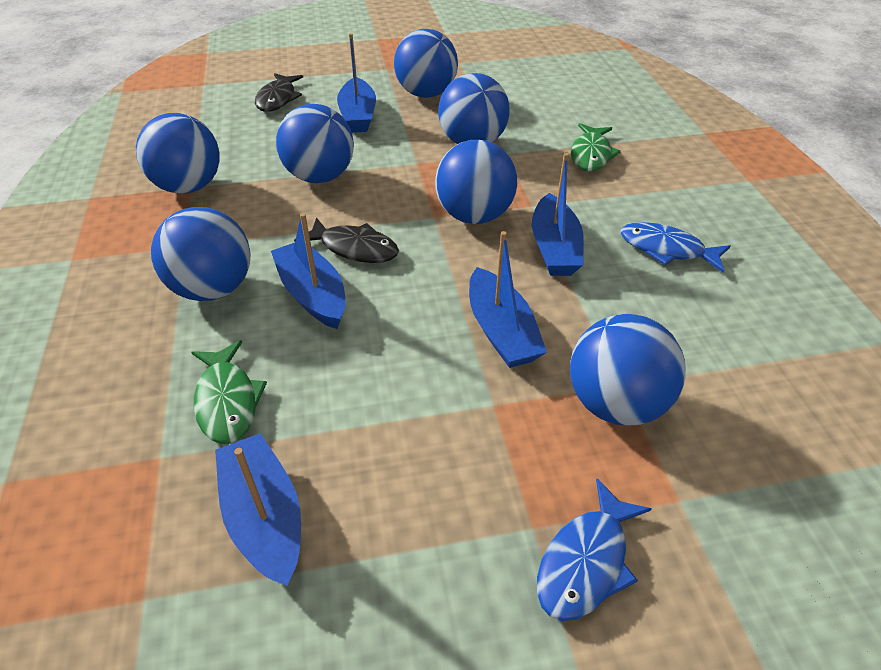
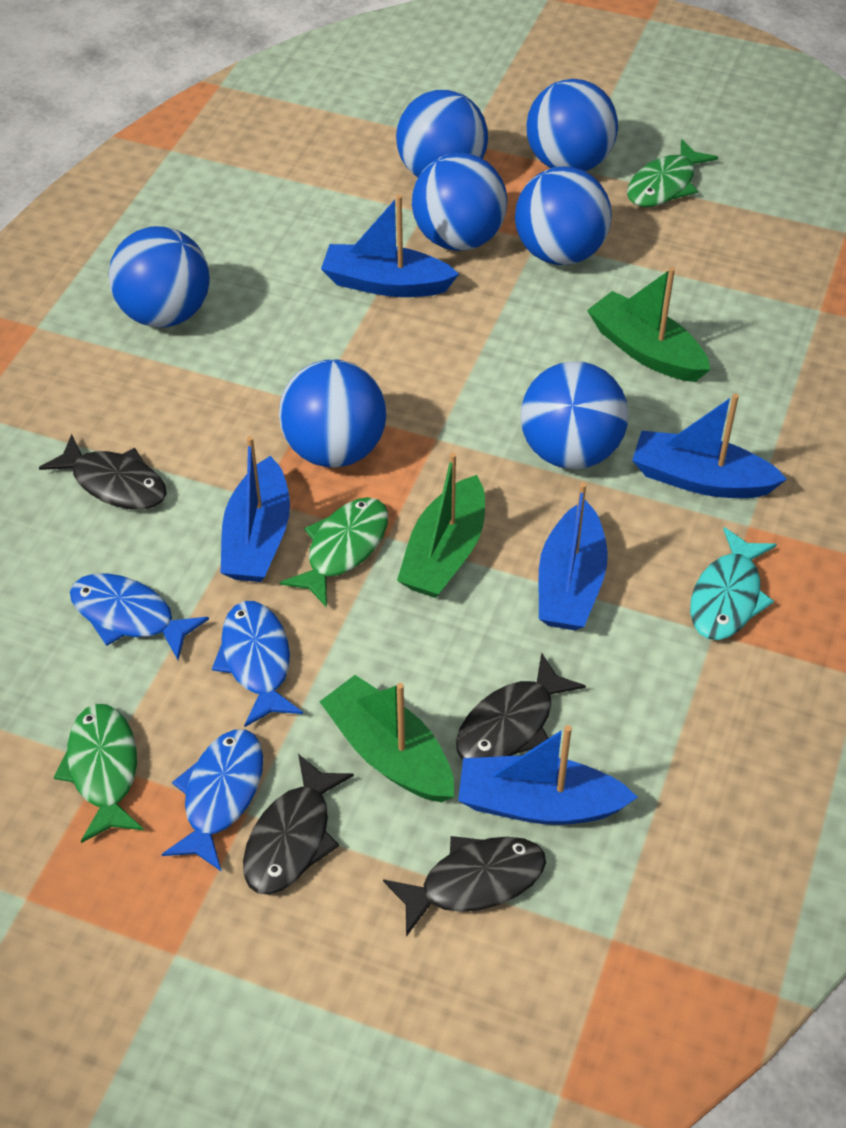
black fish: [255,73,303,112] [294,217,399,263] = 2 -> [39,434,167,510] [243,754,354,895] [383,836,546,937] [456,652,586,760] = 4
blue fish: [537,478,651,621] [621,222,731,273] = 2 -> [70,573,209,660] [162,729,263,872] [212,601,303,727] = 3
green boat: none = 0 -> [319,675,454,802] [397,452,485,598] [587,267,711,382] = 3
green fish: [192,340,267,444] [571,123,621,171] = 2 -> [54,704,144,843] [280,497,388,607] [627,139,718,207] = 3
turquoise fish: none = 0 -> [690,527,777,640] = 1

